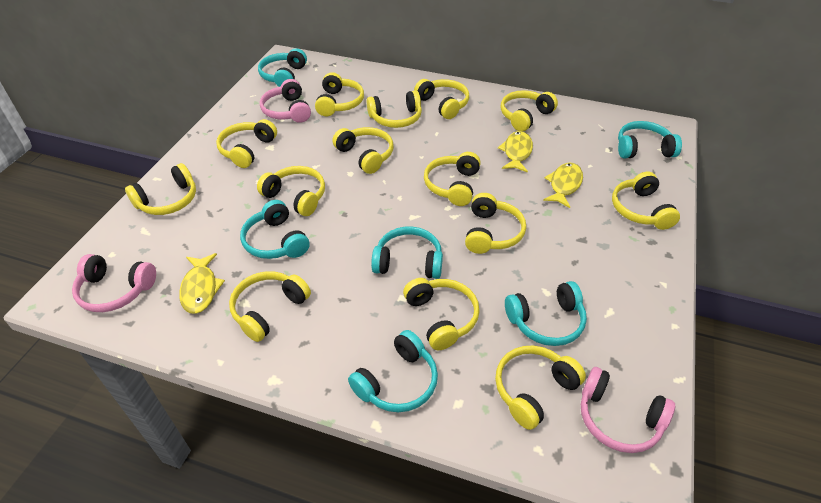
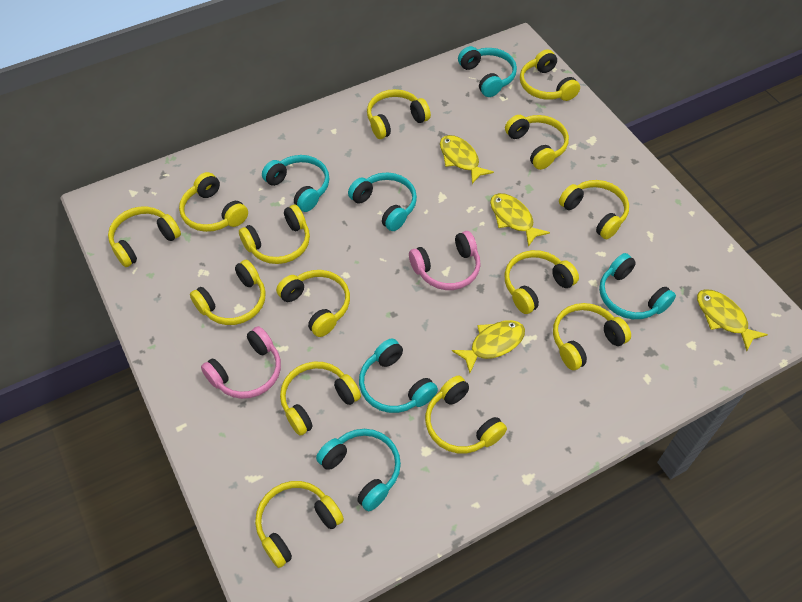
pink headphones: [72,254,156,312] [260,79,311,123] [581,367,675,453] = 3 -> [201,326,281,399] [409,231,481,290] = 2
yellow fish: [179,253,225,314] [498,131,533,173] [543,163,583,208] = 3 -> [440,135,494,184] [452,320,525,373] [490,193,550,247] [697,289,768,351] = 4

